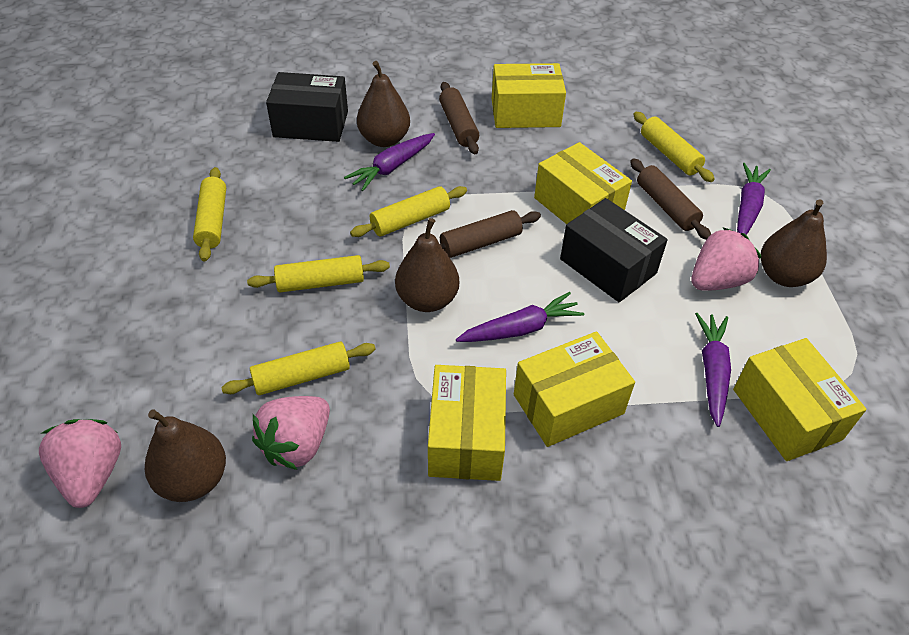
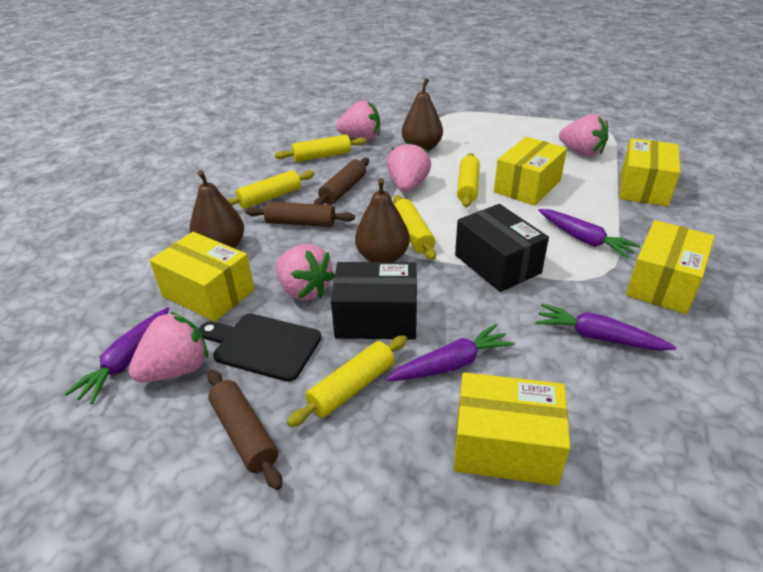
black cutting board: none = 0 -> [199,314,321,382] = 1
brown pear: [145,410,226,502] [357,61,410,147] [395,218,459,312] [761,199,827,287] = 4 -> [189,170,244,248] [355,178,410,262] [402,78,443,151] = 3
pink strawberry: [39,419,121,508] [252,396,330,470] [691,227,762,291] = 3 -> [128,312,208,382] [276,244,335,300] [336,101,380,140] [387,141,431,192] [559,114,608,157] = 5

